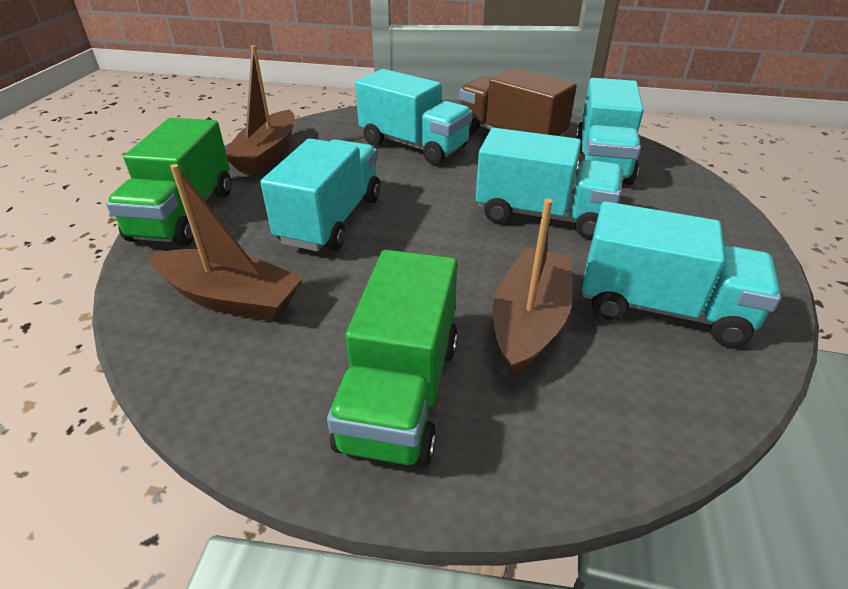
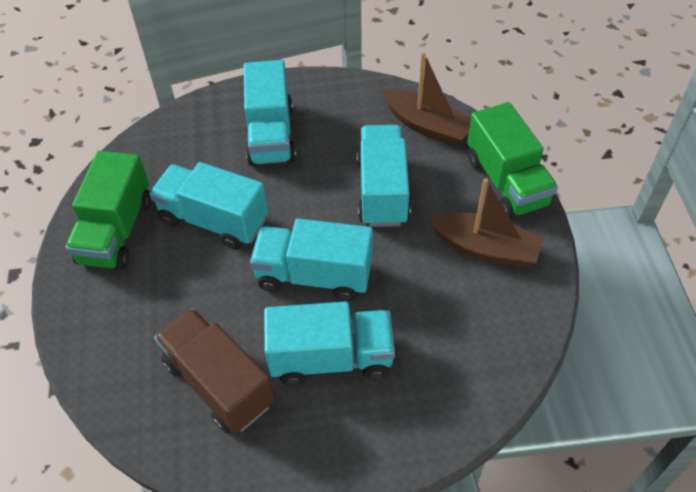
brown boat: [150,164,303,322] [225,45,295,174] [493,199,573,376] = 3 -> [382,52,471,146] [428,178,544,267] = 2

